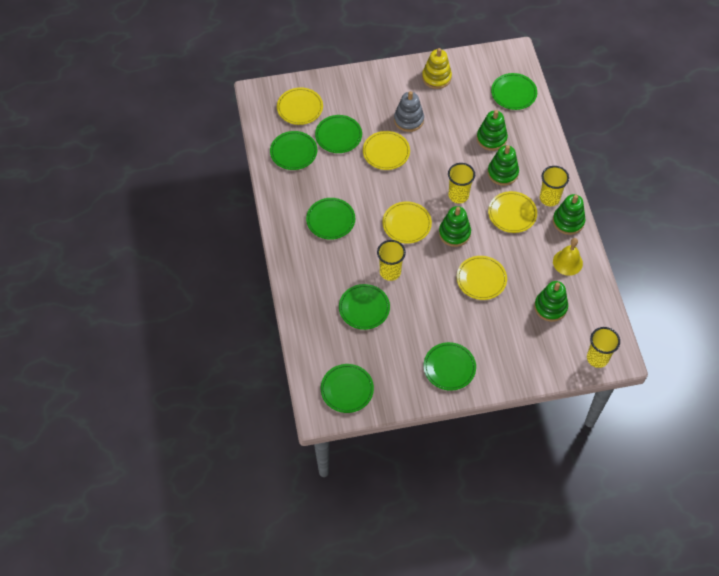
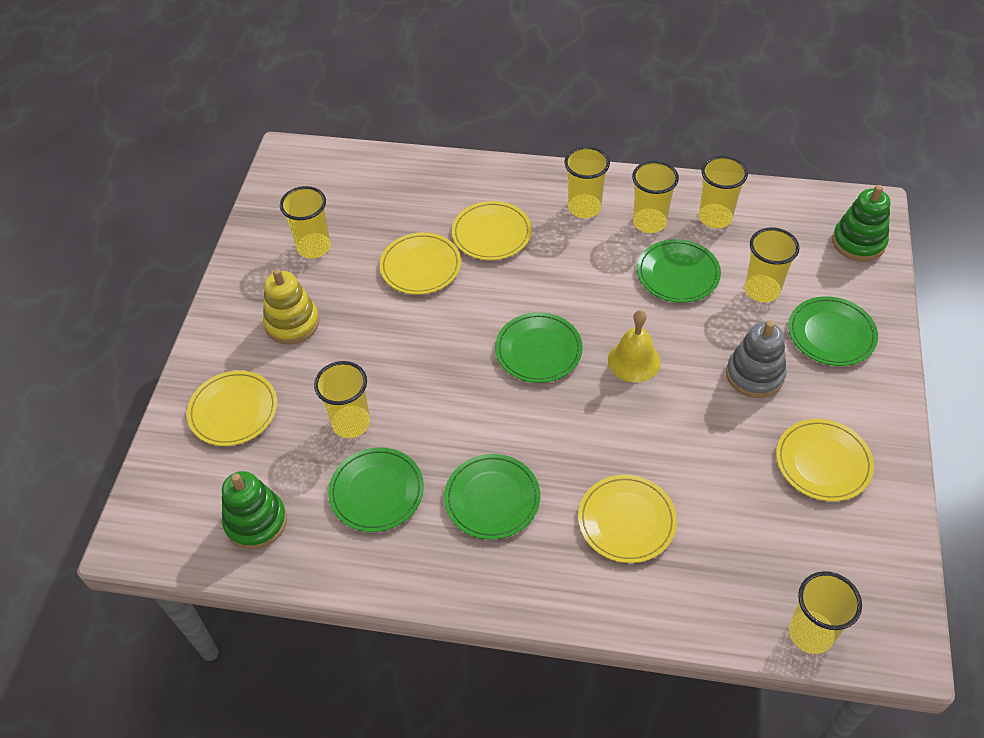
green plate: [270,131,317,170] [306,198,355,240] [315,115,362,153] [321,364,374,413] [339,284,390,330] [423,342,476,391] [491,73,537,110] = 7 -> [328,447,424,532] [444,454,540,540] [495,312,583,383] [637,239,721,303] [788,296,878,366] = 5
green stacking toy: [439,206,471,247] [477,110,508,151] [488,145,519,186] [534,281,568,322] [553,194,585,235] = 5 -> [222,471,287,550] [832,185,890,262] = 2
yellow cup: [377,240,406,281] [448,163,475,204] [540,166,569,206] [587,327,620,368] = 4 -> [280,186,331,259] [314,361,370,438] [564,146,610,218] [632,161,679,233] [699,156,748,228] [745,227,800,302] [789,571,862,654] = 7

